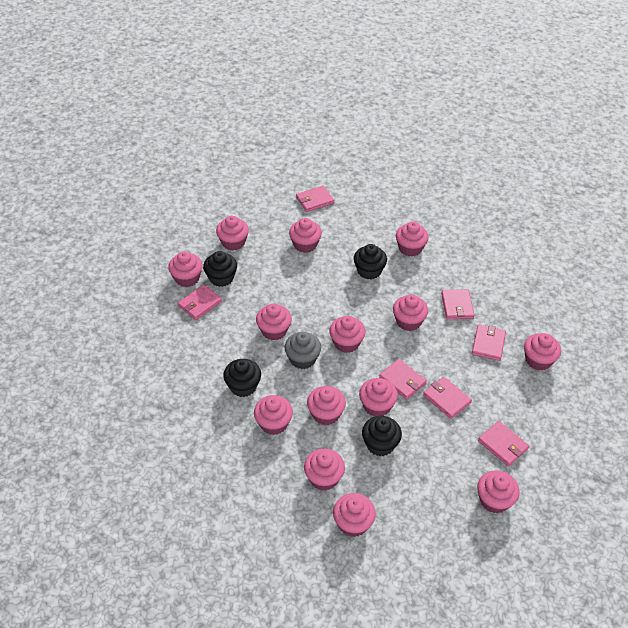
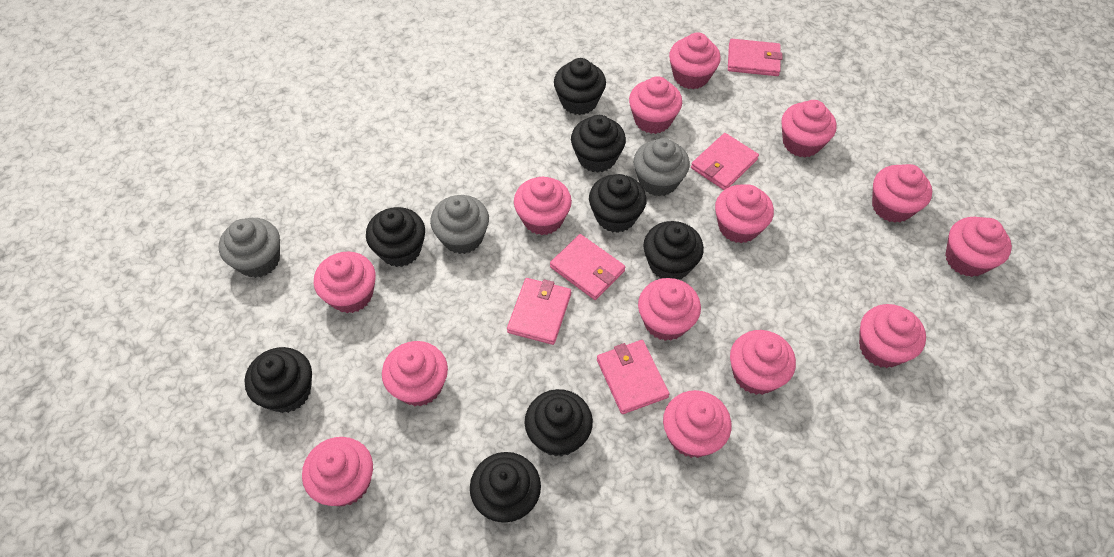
black cupcake: [203,251,237,287] [223,359,261,397] [354,244,387,279] [362,416,402,456] = 4 -> [245,347,312,413] [366,207,425,267] [470,452,541,523] [525,389,593,457] [554,58,606,115] [571,115,626,173] [589,174,647,233] [643,221,704,279] = 8
grey cupcake: [285,332,321,369] = 1 -> [219,218,280,278] [430,195,489,254] [634,138,690,197] = 3
pink wallet: [178,284,222,320] [296,185,335,212] [379,359,427,400] [423,377,472,419] [441,289,475,319] [472,325,506,361] [478,421,529,467] = 7 -> [507,278,571,345] [550,234,625,300] [597,340,669,414] [691,133,759,190] [728,39,782,76] = 5

